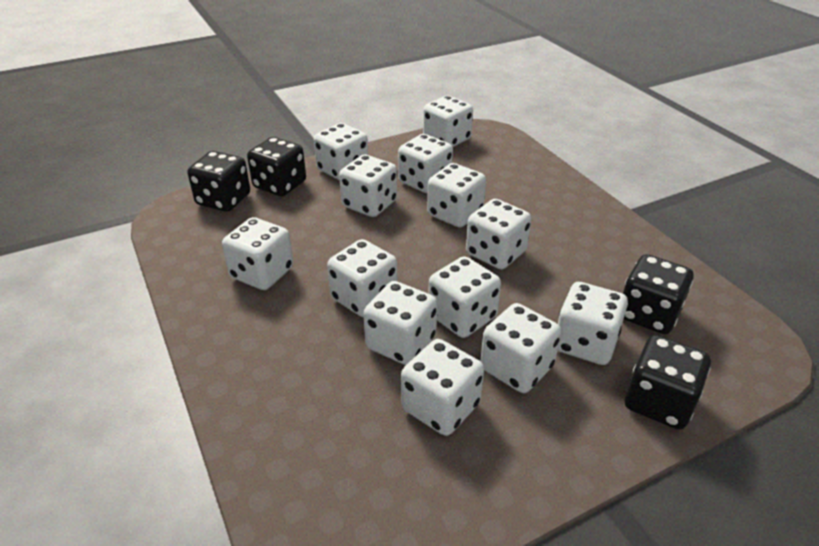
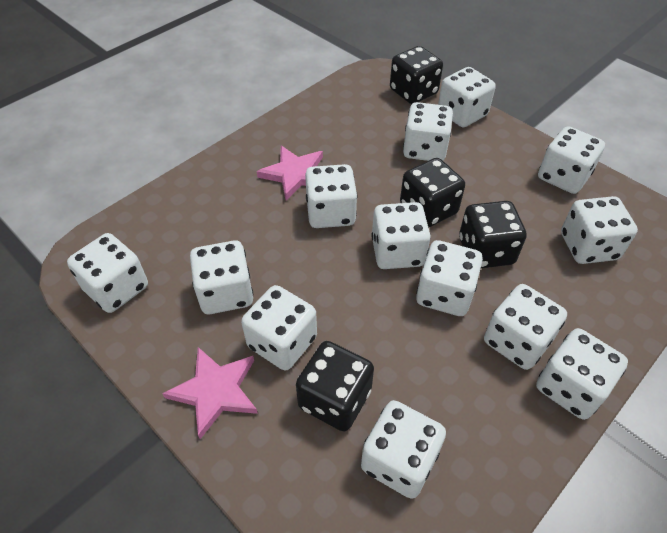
pink star: none = 0 -> [162,347,258,439] [257,146,323,200] = 2

